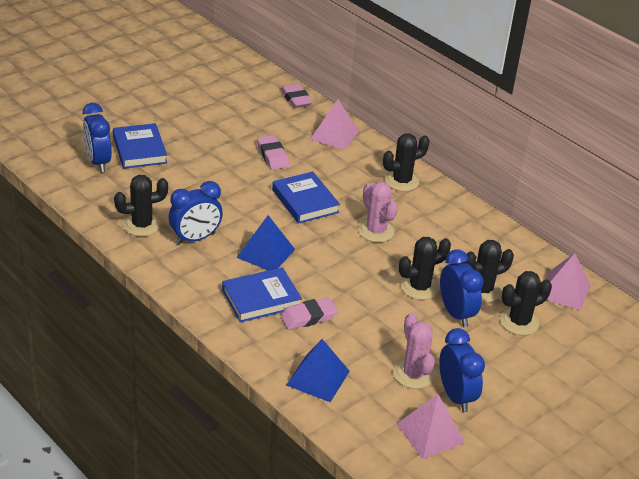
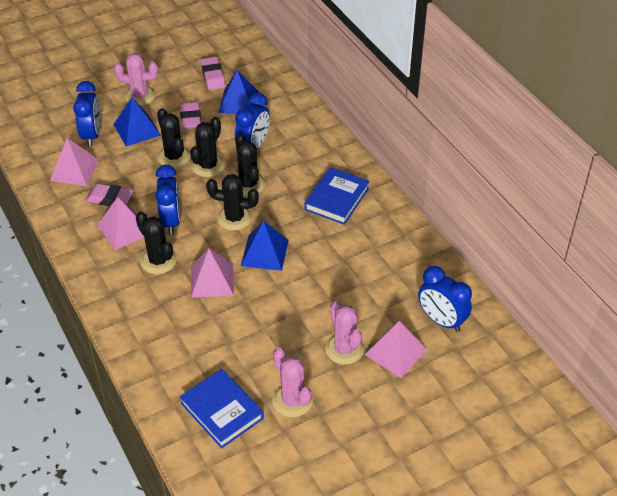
blue book: [113,123,167,169] [222,267,302,323] [272,172,340,224] = 3 -> [180,369,264,449] [304,167,370,225] = 2
blue pyramid: [236,215,295,270] [286,339,350,402] = 2 -> [113,98,161,146] [218,70,259,114] [241,221,289,271] = 3
pink cactus: [358,182,398,242] [393,313,435,389] = 2 -> [114,53,158,106] [272,347,313,417] [325,301,364,365] = 3
pink pyramid: [310,100,359,150] [396,394,465,459] [546,253,591,311] = 3 -> [50,138,99,186] [97,197,144,250] [191,248,234,298] [365,321,427,378] = 4

